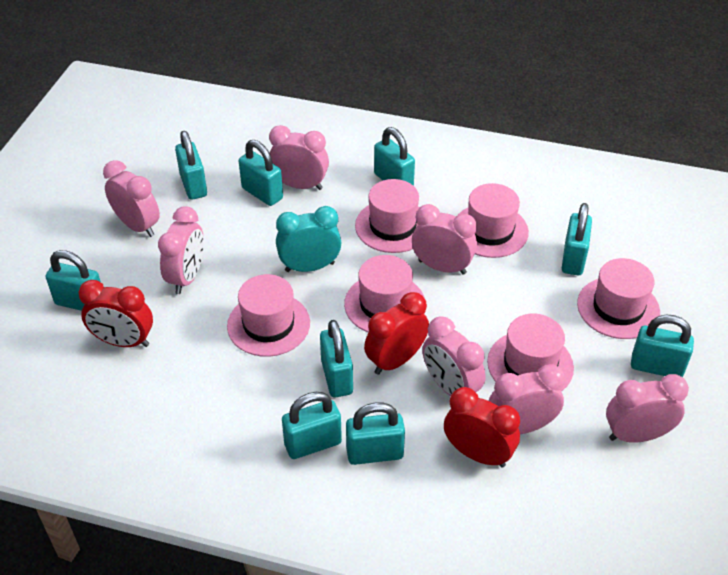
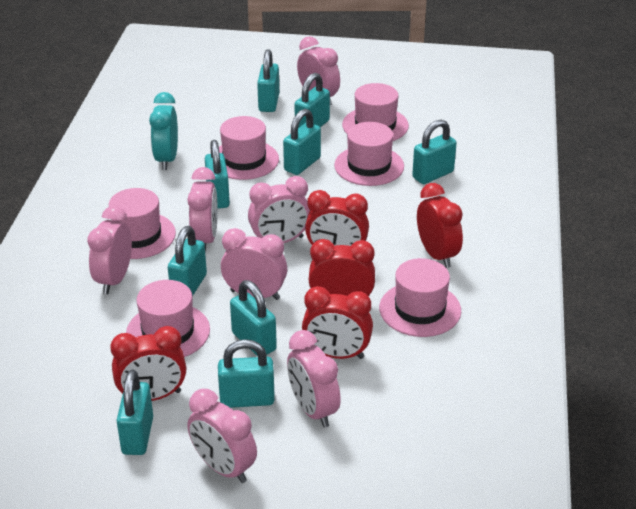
red clock: [79,280,153,347] [364,292,429,375] [444,387,520,467] = 3 -> [110,326,186,401] [302,286,373,359] [305,190,369,246] [309,239,375,296] [417,183,463,268] = 5

